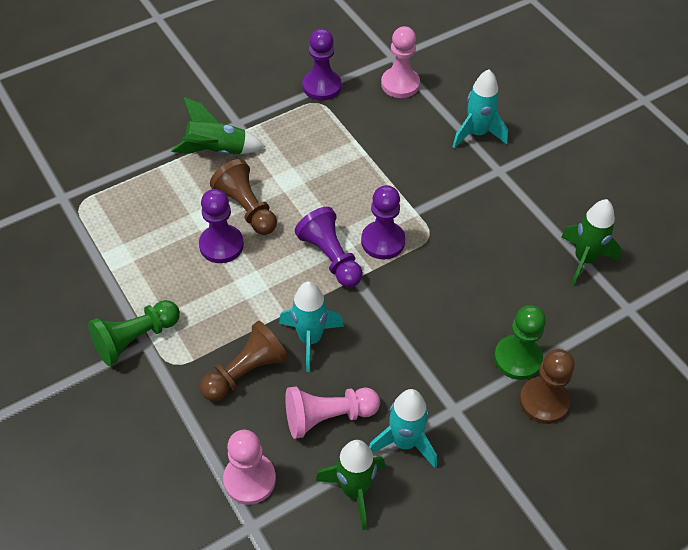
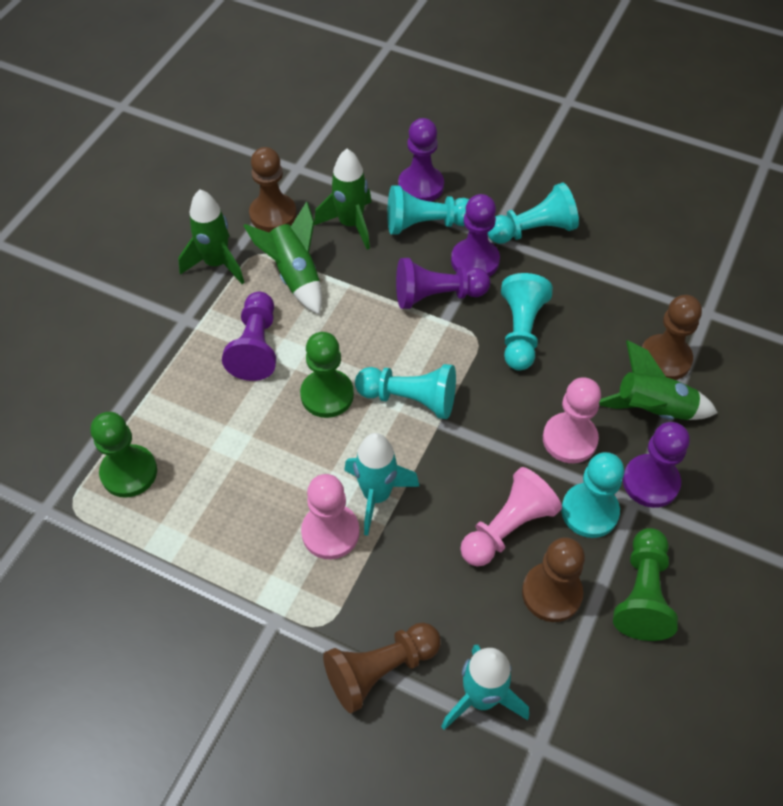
brown pawn: [200,321,289,401] [210,159,277,235] [519,349,575,424] = 3 -> [249,147,297,232] [323,623,441,713] [522,537,585,622] [642,295,702,380] = 4
green pawn: [88,300,180,366] [494,305,546,380] = 2 -> [91,412,157,498] [300,332,354,418] [613,528,678,641] = 3
green rocket: [171,97,265,155] [315,440,385,530] [561,199,621,286] = 3 -> [178,189,245,284] [244,201,322,314] [314,149,371,249] [599,340,718,420] = 4
purple pawn: [199,189,244,263] [295,207,363,287] [303,29,341,101] [361,185,405,259] = 4 -> [222,292,276,381] [396,258,490,309] [398,118,444,202] [451,194,500,277] [623,422,690,508] = 5
turquoise pawn: none = 0 -> [355,364,456,419] [387,185,469,235] [488,182,579,244] [501,273,553,371] [561,452,624,538] = 5
turquoise rocket: [279,281,344,372] [369,389,437,468] [452,69,508,148] = 3 -> [344,433,420,536] [441,645,529,730] = 2

